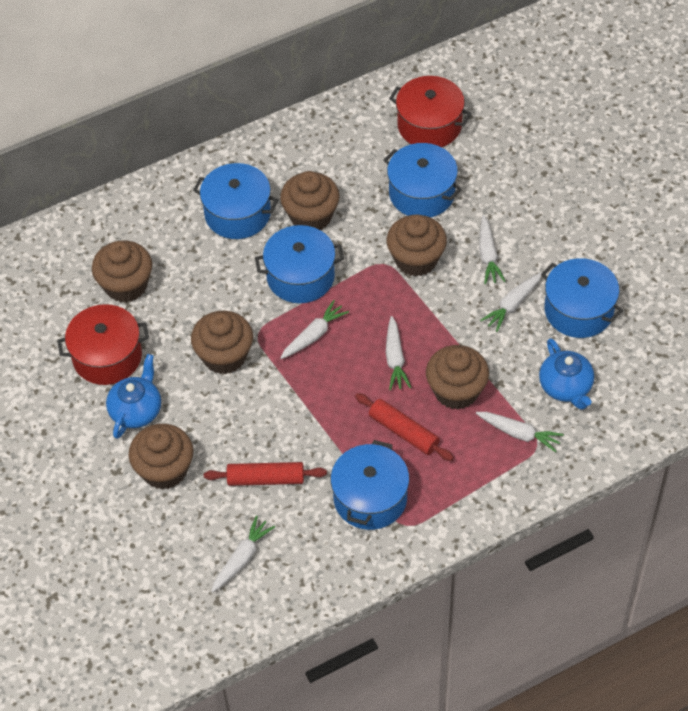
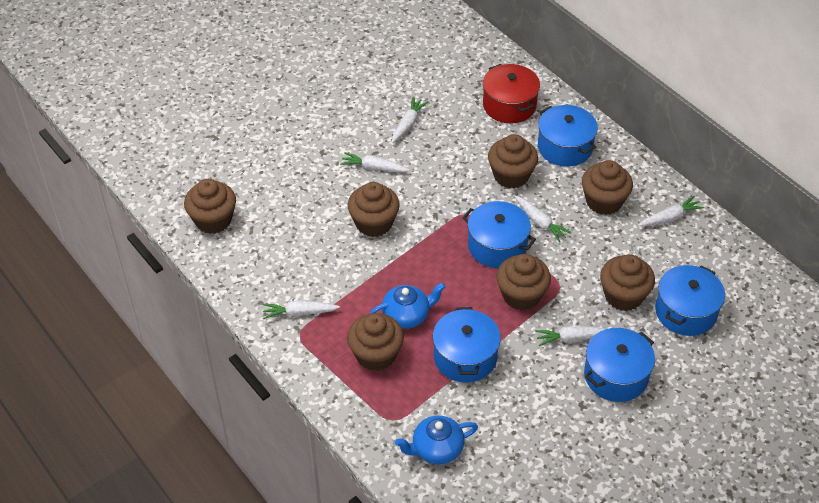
brown cupcake: [92,241,152,303] [129,424,194,490] [191,311,253,374] [280,171,340,230] [387,215,447,277] [426,345,489,410] = 6 -> [184,179,236,234] [347,313,404,371] [348,182,400,237] [488,134,538,189] [496,254,551,310] [582,160,633,215] [600,254,655,311] = 7
red pot: [57,304,149,385] [389,76,472,147] = 2 -> [483,64,540,123] = 1
red rolling pin: [204,462,327,486] [355,393,454,461] = 2 -> none = 0

